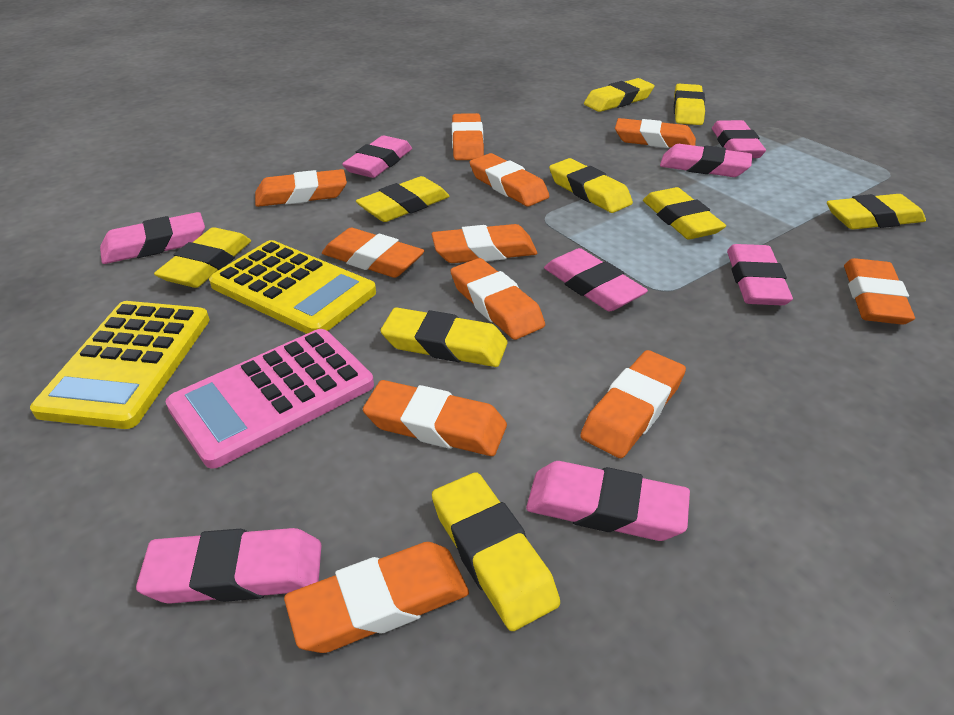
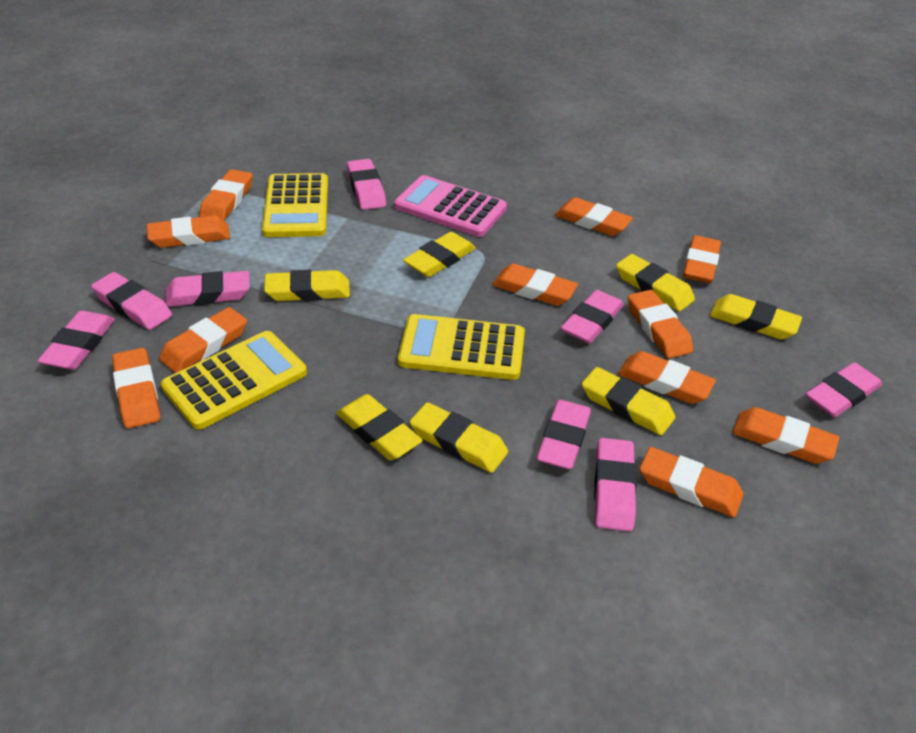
yellow calculator: [30,301,210,429] [209,240,376,334] = 2 -> [161,331,307,430] [262,173,328,237] [398,314,525,380] = 3
yellow eraser: [154,227,251,288] [356,176,450,222] [381,307,508,367] [432,472,560,631] [549,158,633,213] [584,78,655,112] [643,187,726,239] [674,84,705,125] [827,194,926,230] = 9 -> [264,270,350,301] [336,394,423,460] [403,232,476,277] [410,402,508,473] [582,367,675,435] [616,254,695,312] [710,294,802,340] = 7

